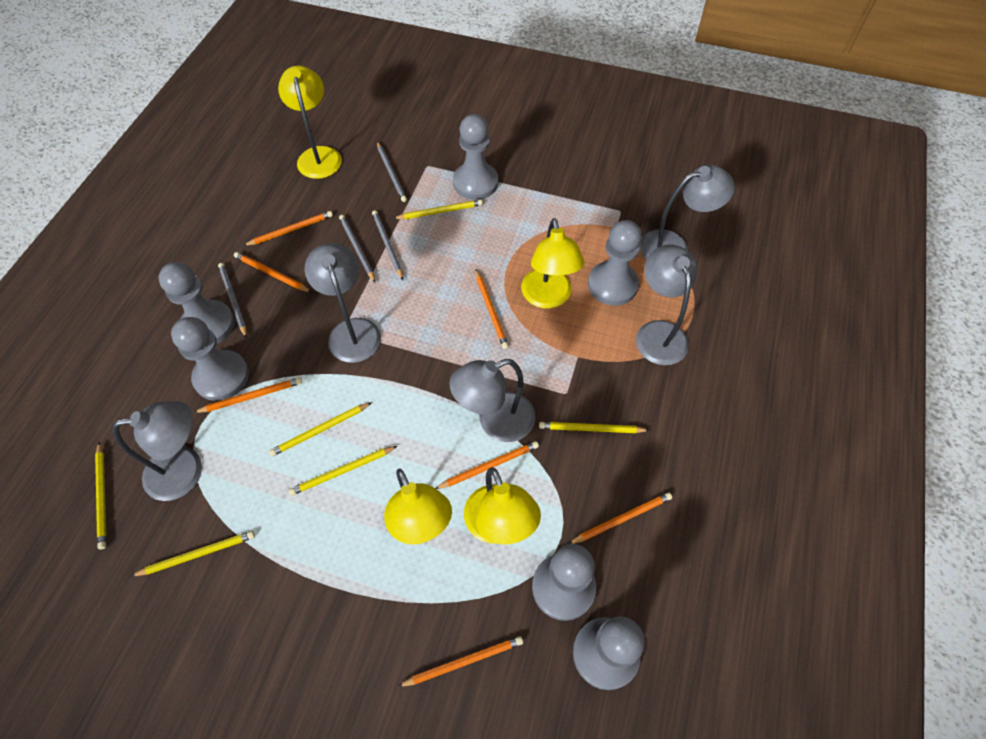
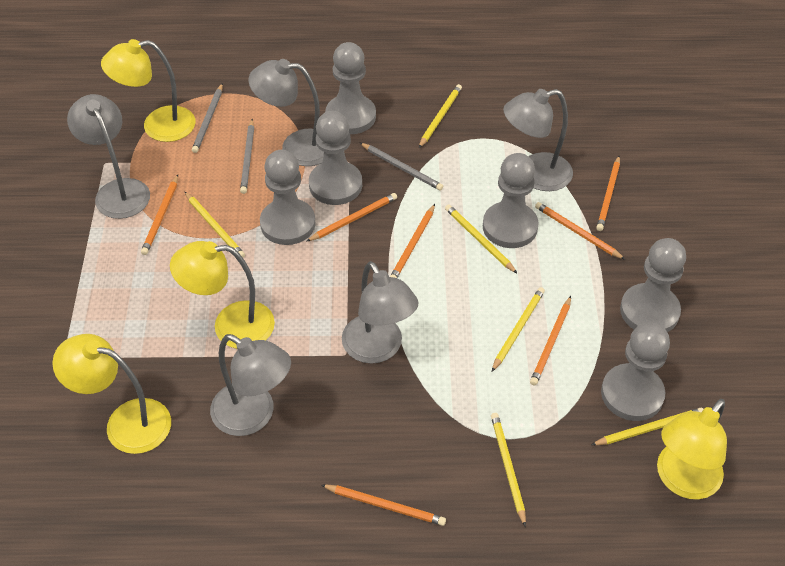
grey pencil: [218,263,247,338] [339,215,375,282] [372,210,403,280] [377,142,407,202] = 4 -> [192,83,223,153] [240,119,254,194] [360,143,443,191] = 3

